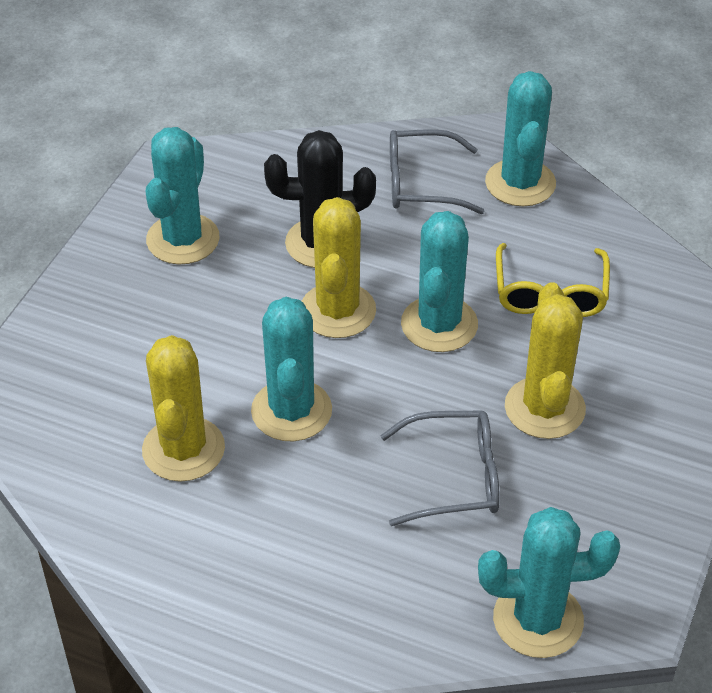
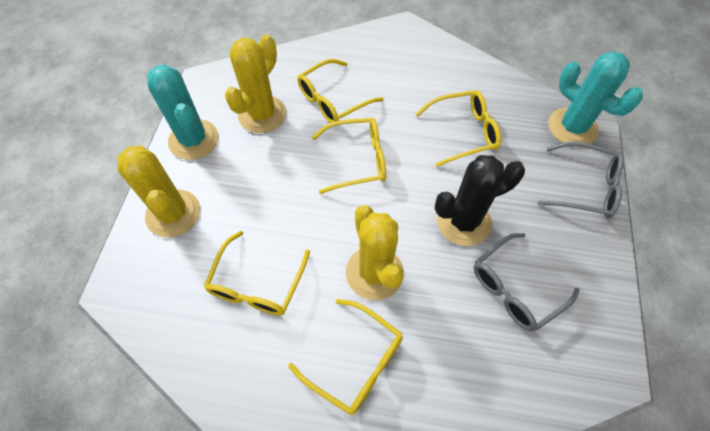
turquoise cactus: [146,127,220,265] [251,297,332,441] [401,211,478,352] [478,507,620,658] [485,71,556,206] = 5 -> [147,65,218,160] [549,51,643,147] = 2
yellow glasses: [496,243,610,317] = 1 -> [204,231,310,316] [288,299,403,415] [297,59,384,123] [312,118,386,194] [415,90,501,167] = 5

